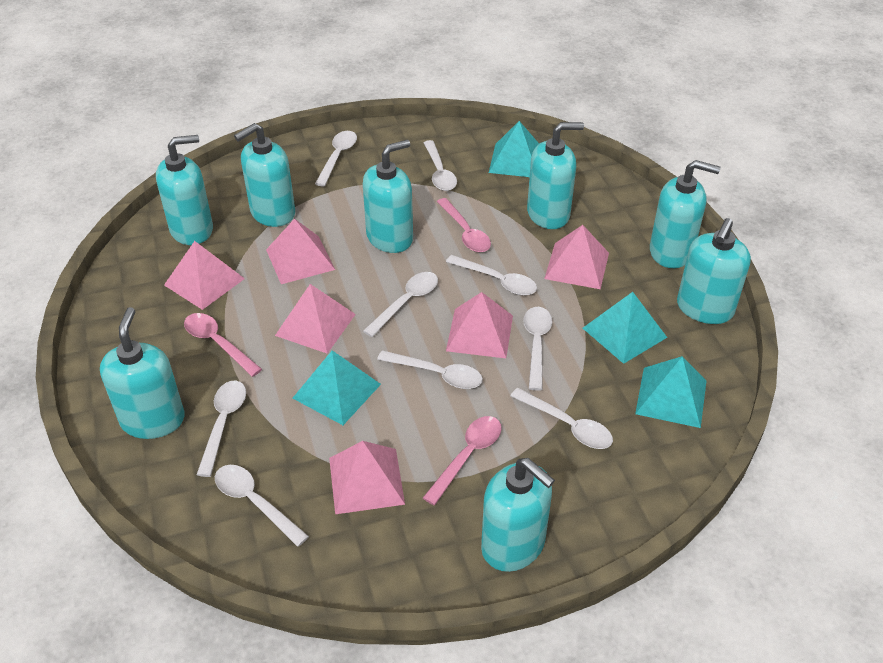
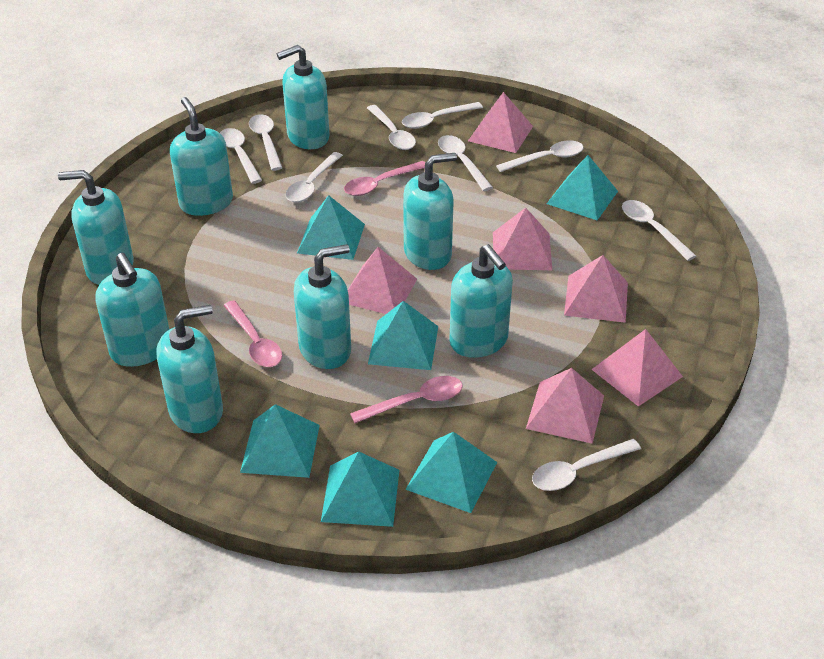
turquoise pyramid: [293,350,381,425] [489,121,539,177] [583,292,667,364] [635,356,706,428] = 4 -> [240,404,320,478] [297,195,365,260] [321,452,399,527] [368,301,438,370] [405,432,497,513] [547,155,618,220] = 6

